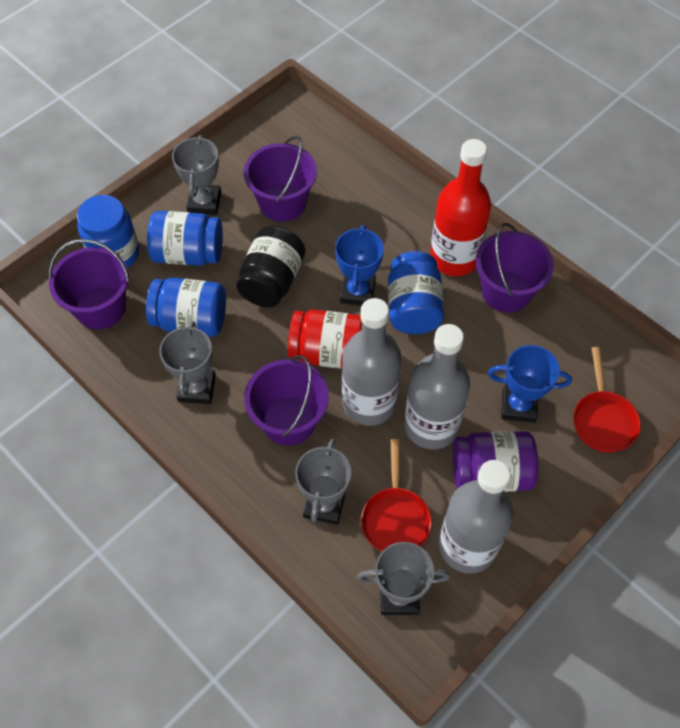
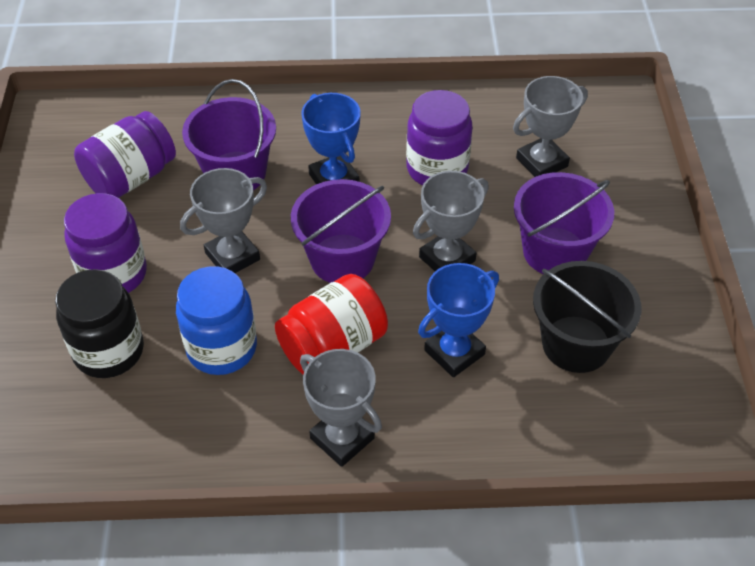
black bucket: none = 0 -> [533,261,642,373] = 1
blue jar: [77,195,139,268] [146,278,226,337] [147,211,223,266] [388,251,444,334] = 4 -> [176,266,257,375] = 1
grey bottle: [342,298,402,426] [404,324,470,450] [439,460,513,574] = 3 -> none = 0
purple bucket: [49,239,130,329] [244,136,317,222] [244,355,329,446] [476,223,554,313] = 4 -> [182,79,276,190] [291,179,391,283] [514,172,614,274] = 3
purple jar: [453,431,538,492] = 1 -> [64,193,147,293] [74,111,176,198] [406,90,473,185] = 3
red bottle: [430,139,491,276] = 1 -> none = 0
red pan: [361,439,432,552] [573,347,641,453] = 2 -> none = 0

